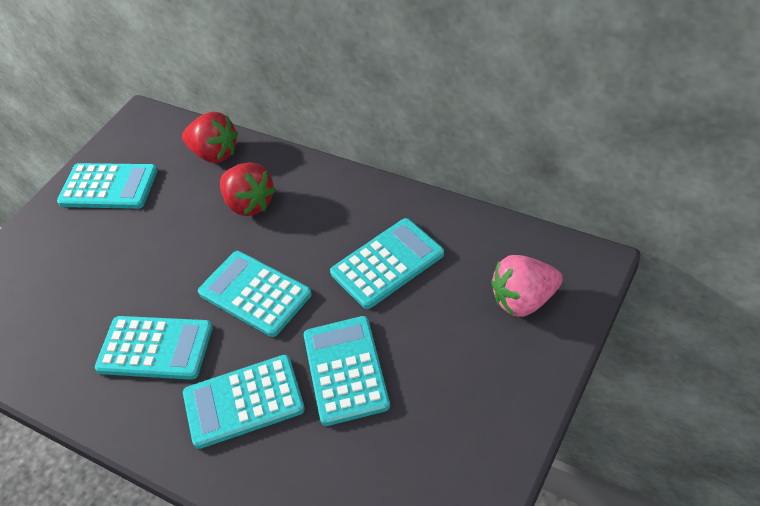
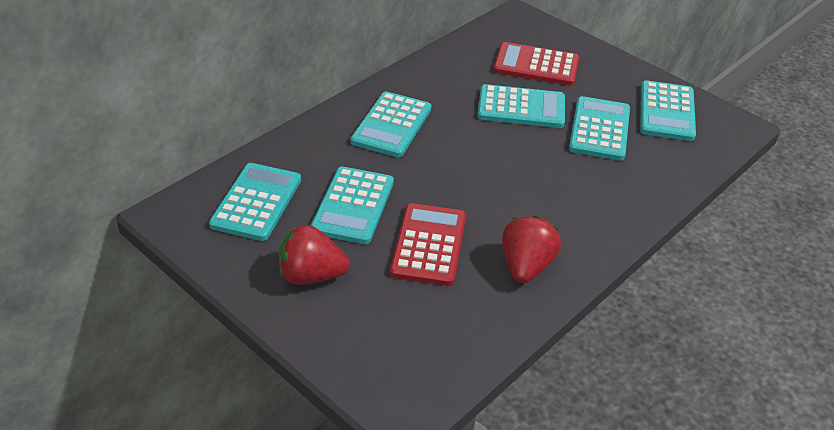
pink strawberry: [491,255,563,317] = 1 -> none = 0
red calculator: none = 0 -> [390,203,466,286] [493,42,579,86] = 2

